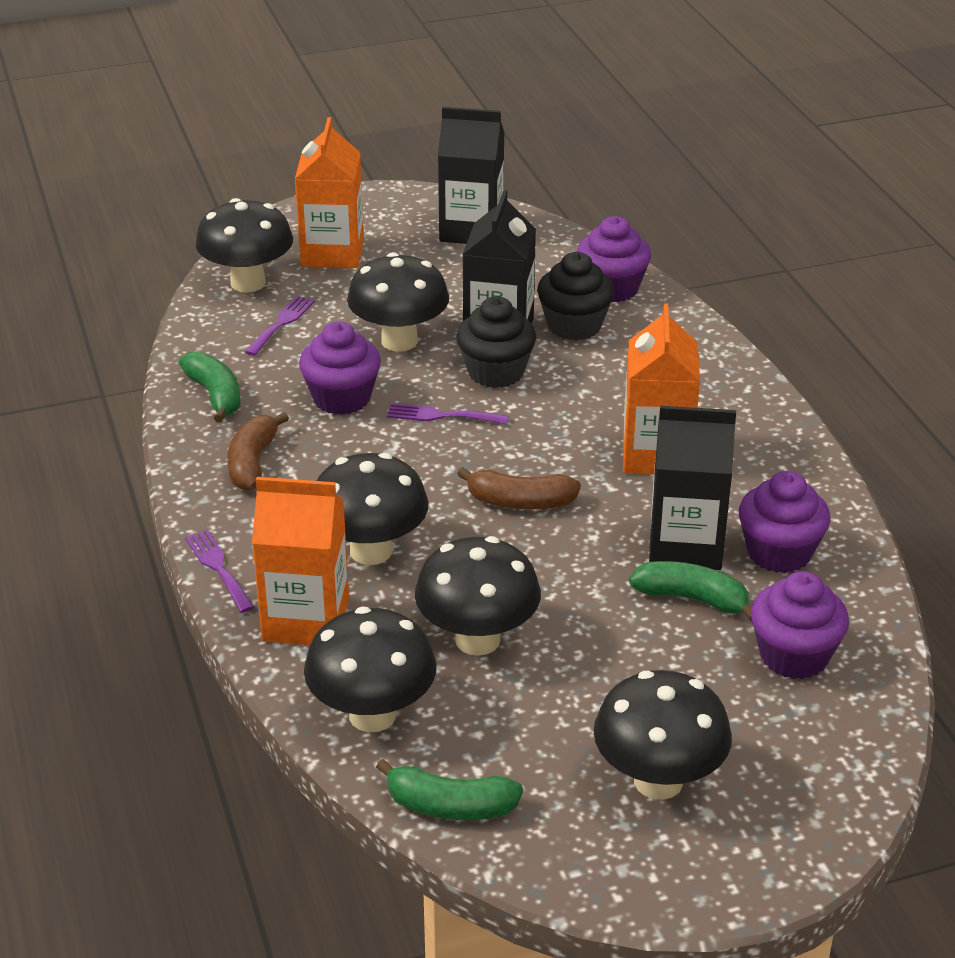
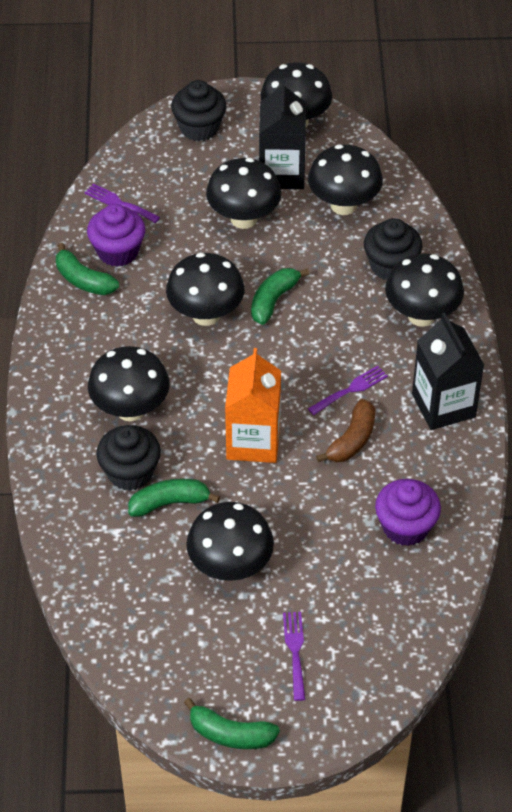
black carton: [438,107,504,244] [462,190,536,323] [649,406,736,570] = 3 -> [259,80,306,189] [412,313,484,430] = 2
black cupcake: [456,297,536,388] [537,252,614,341] = 2 -> [96,425,161,491] [171,80,226,141] [364,218,422,280] = 3
black mushroom: [195,198,293,293] [304,607,437,732] [317,453,429,565] [347,252,449,352] [415,536,541,656] [594,670,732,800] = 6 -> [88,346,170,422] [166,253,245,326] [186,502,274,581] [206,158,282,229] [261,62,332,127] [308,144,383,215] [385,253,464,327] = 7
brown banana: [227,412,289,491] [457,467,581,509] = 2 -> [316,399,375,462] = 1
green banana: [179,351,241,423] [376,759,523,820] [629,561,752,621] = 3 -> [56,243,119,295] [128,479,220,517] [184,698,280,749] [251,268,309,325] = 4
orange carton: [252,477,349,645] [295,117,364,268] [623,303,700,475] = 3 -> [225,348,281,463] = 1
purple cupcake: [299,322,381,415] [577,216,651,303] [739,471,830,573] [751,571,849,679] = 4 -> [87,204,145,267] [375,479,441,546] = 2

